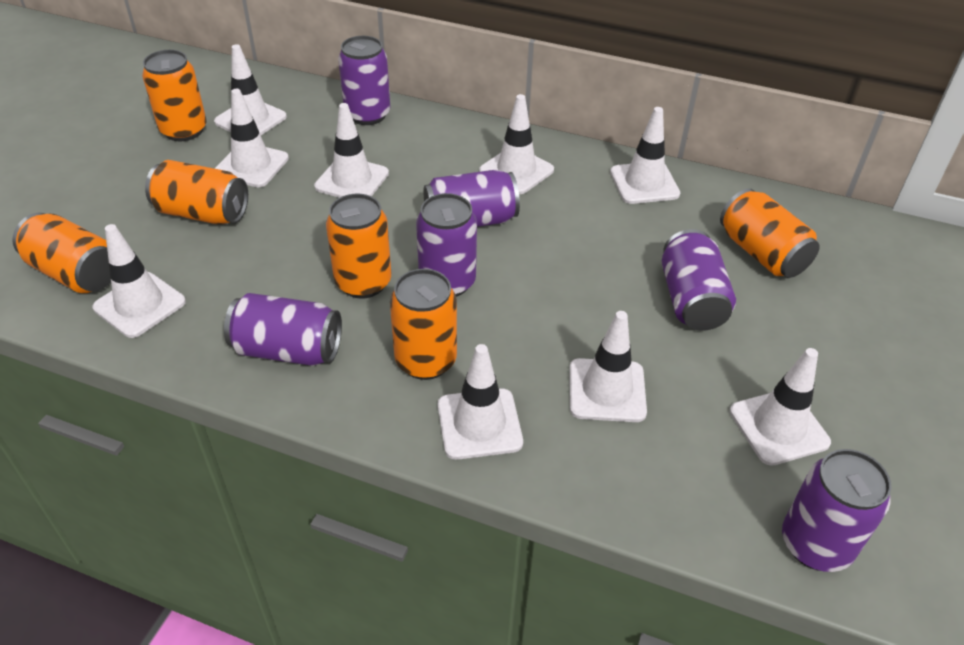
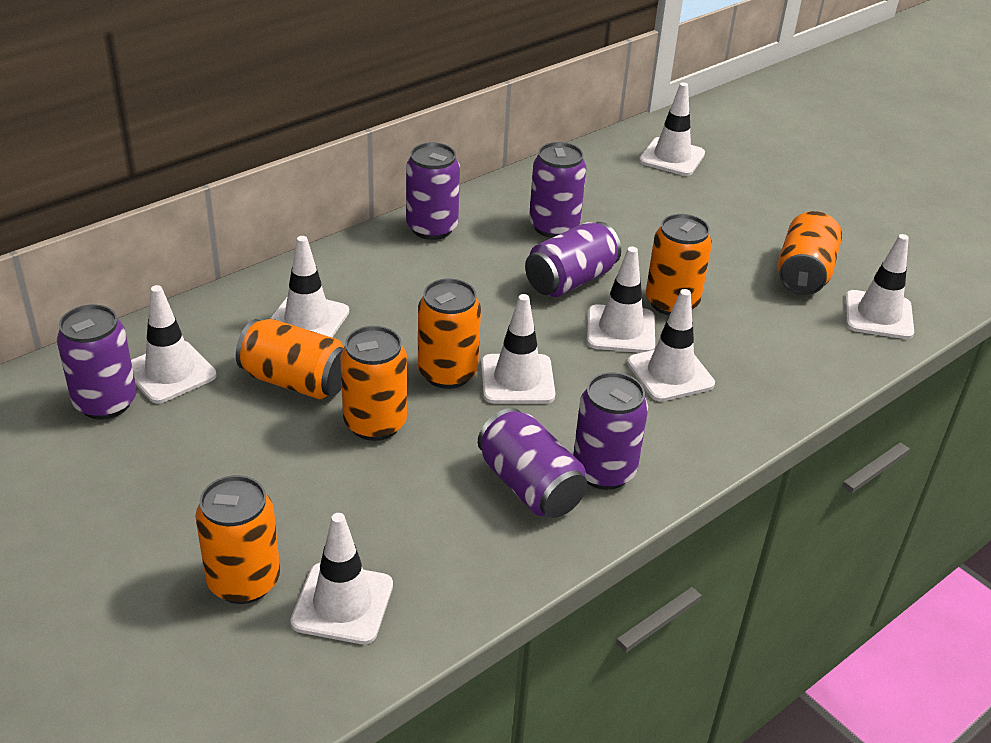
white traffic cone: [92,224,186,338] [214,44,287,135] [215,89,289,187] [314,103,389,198] [438,344,523,460] [479,94,554,194] [569,311,647,422] [610,107,680,204] [730,348,831,466] = 9 -> [131,285,217,403] [270,236,349,337] [290,513,393,644] [481,294,555,404] [587,246,655,353] [627,289,715,402] [639,82,705,176] [845,234,914,339] = 8

